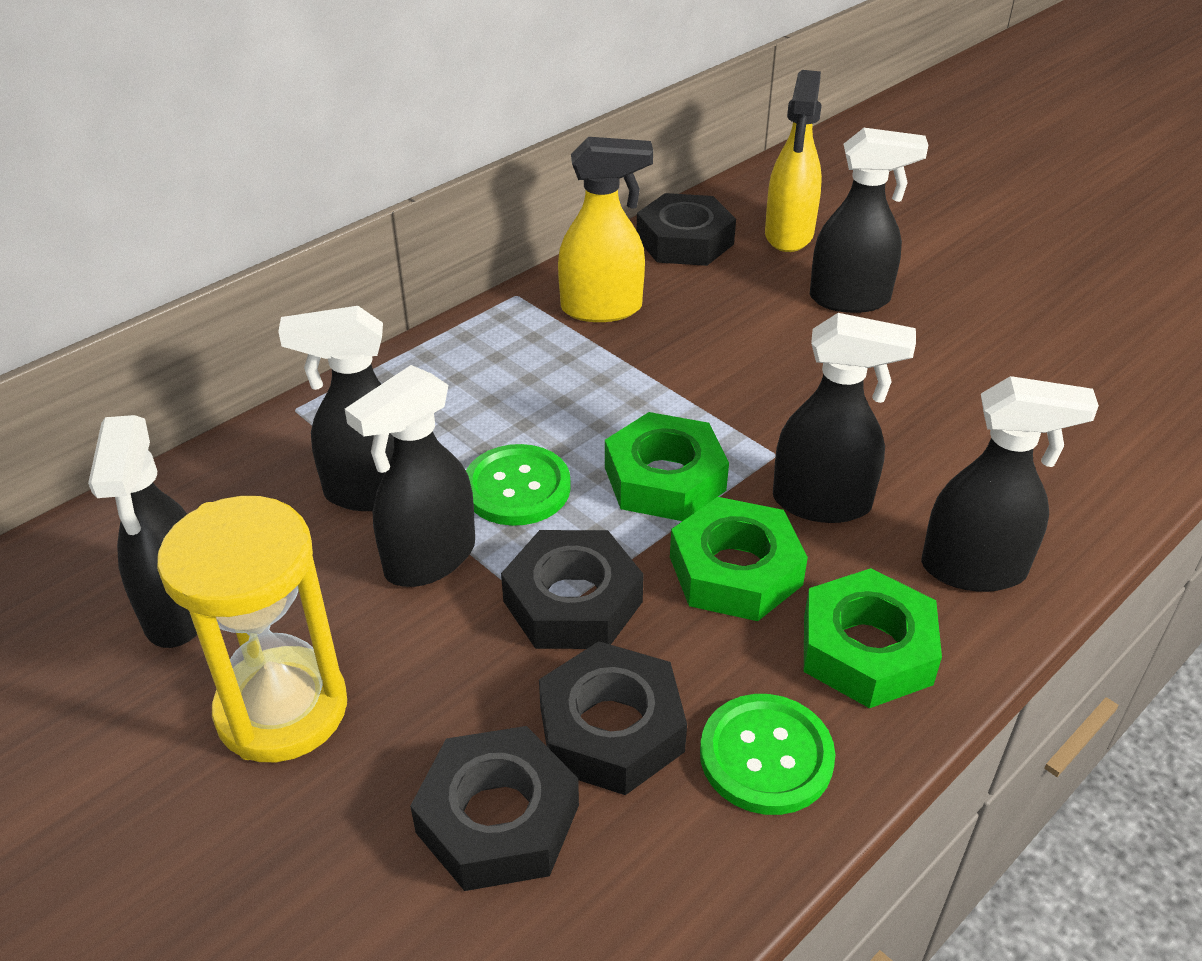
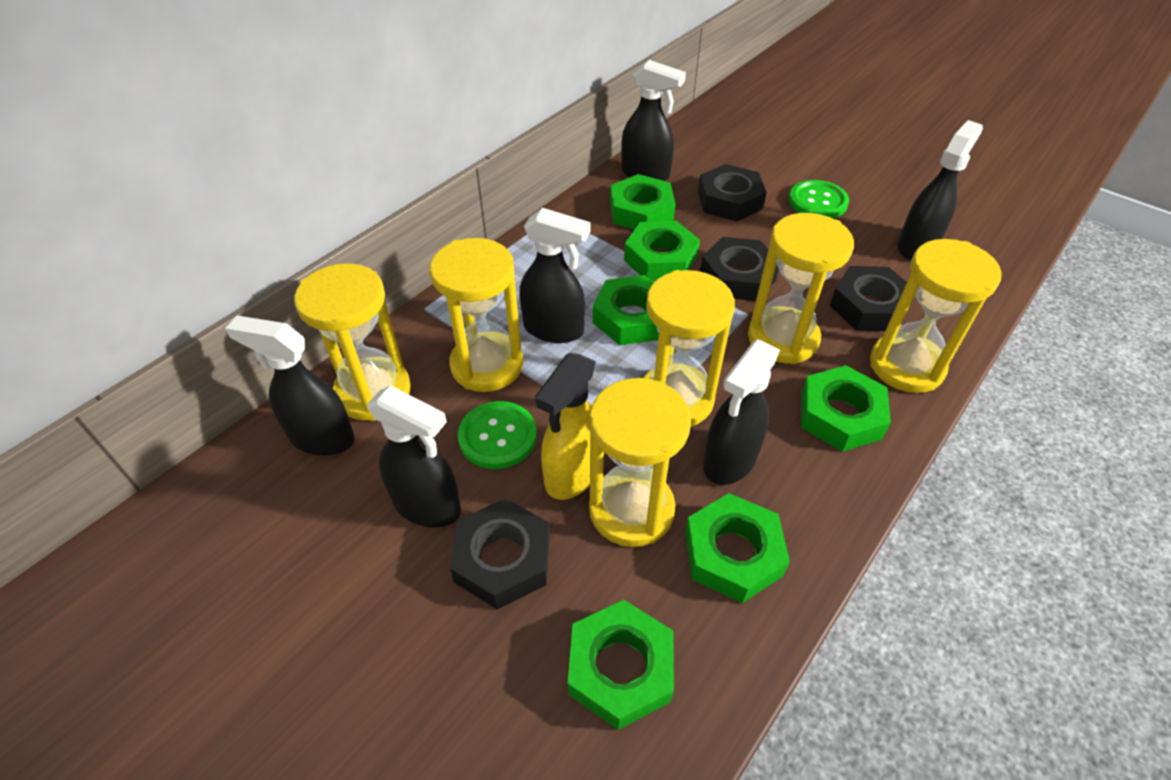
green nut: [605,412,729,521] [670,497,808,621] [804,568,942,708] = 3 -> [568,600,674,730] [593,275,659,345] [610,174,676,230] [624,221,700,281] [685,493,790,603] [801,365,891,452] = 6
yellow hourglass: [157,496,347,762] = 1 -> [294,263,411,421] [430,238,523,392] [589,378,691,547] [643,270,735,427] [748,213,854,364] [870,239,1002,393] = 6
yellow spray bottle: [558,137,653,322] [765,70,822,252] = 2 -> [535,353,596,500] = 1

